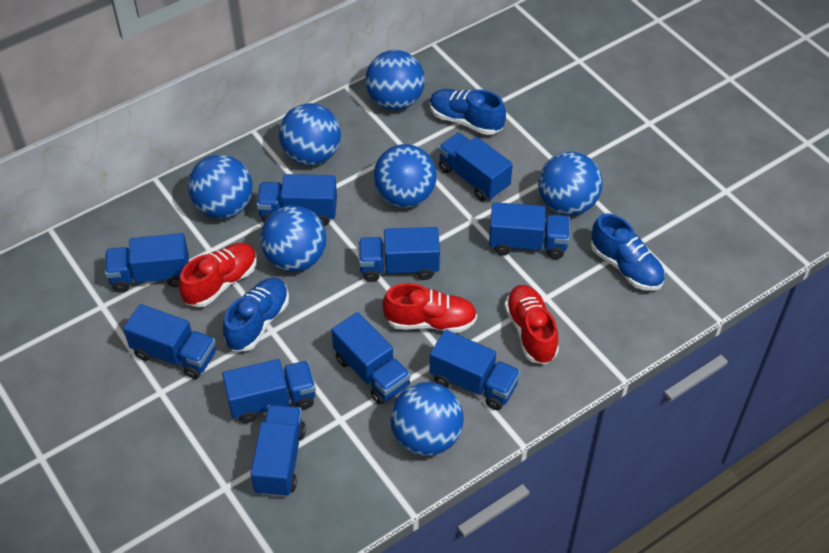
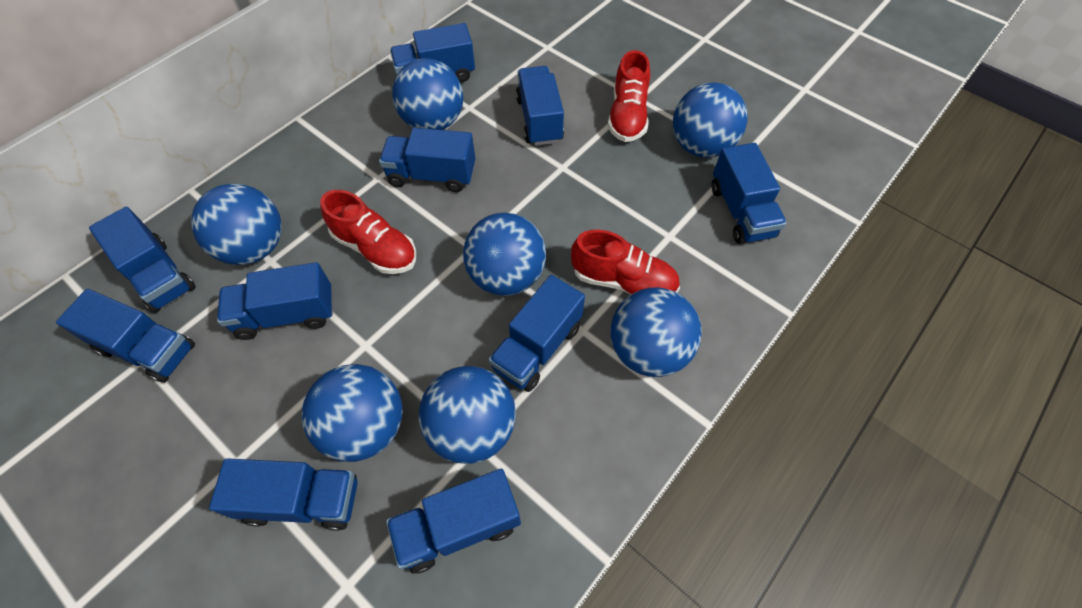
blue shoe: [223,278,289,351] [430,89,506,135] [591,213,665,291] = 3 -> none = 0

